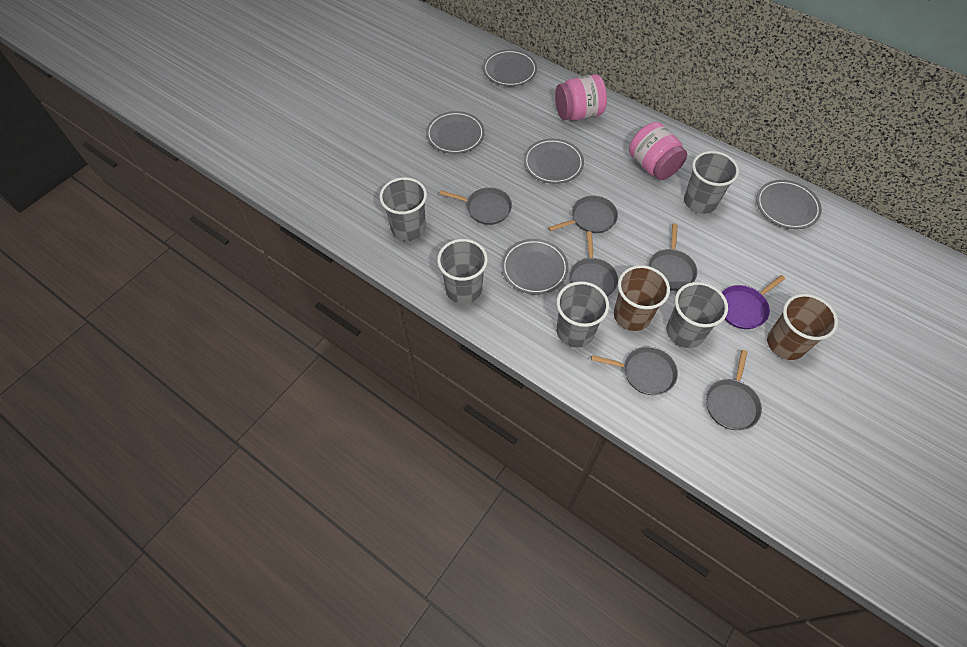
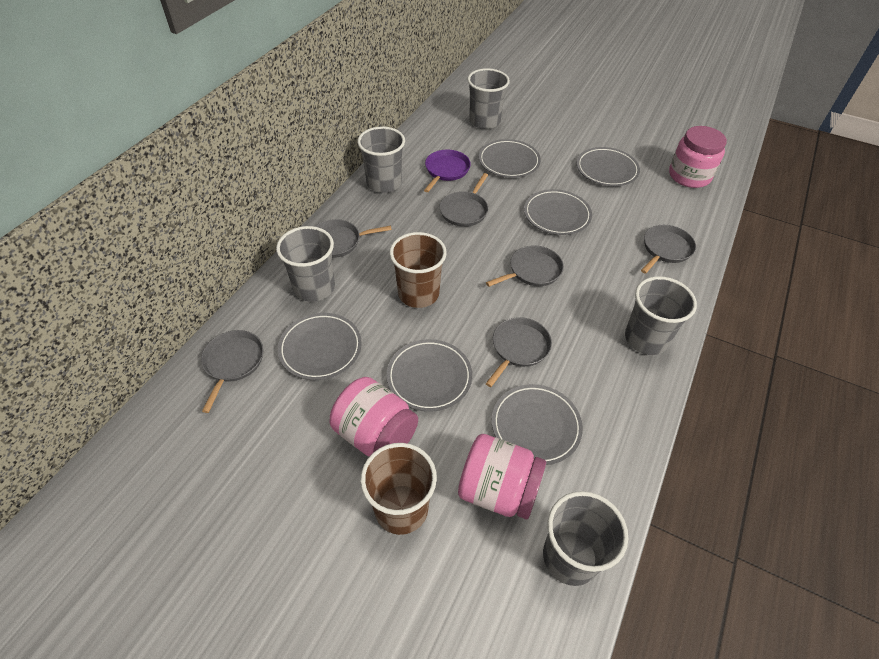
grey plate: [426,111,485,154] [483,49,537,86] [501,239,569,295] [524,138,584,184] [756,180,822,229] = 5 -> [278,313,362,380] [387,339,472,412] [479,139,541,178] [492,384,583,465] [524,189,592,235] [576,147,640,186] = 6
pink jar: [555,74,607,121] [629,122,687,180] = 2 -> [330,377,418,457] [458,434,546,519] [669,126,727,188] = 3

